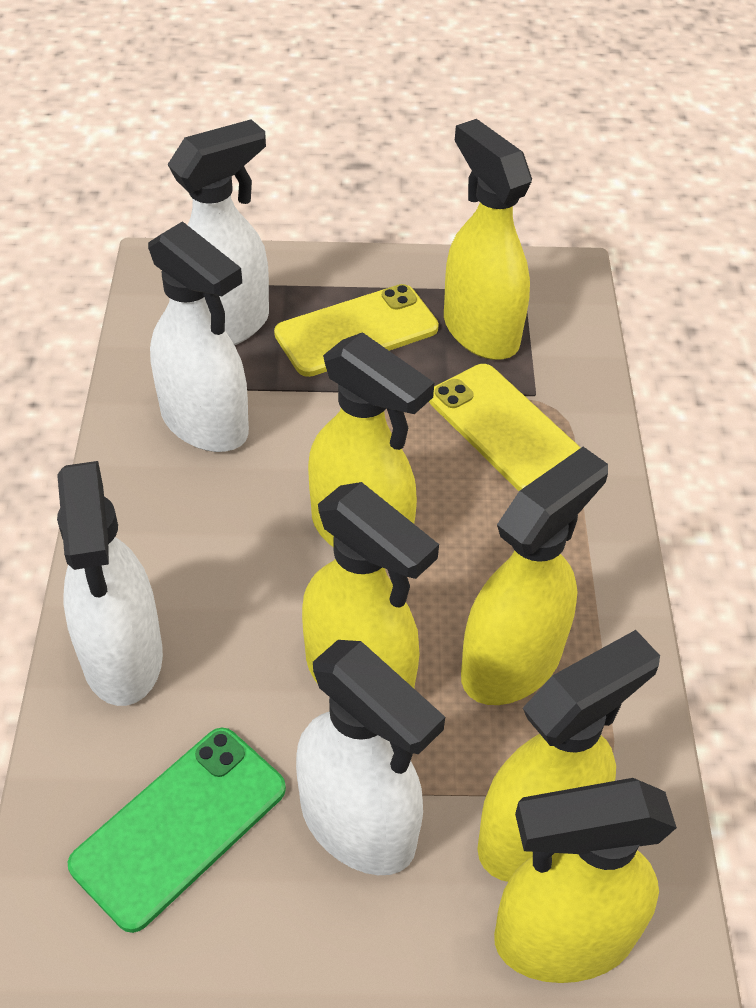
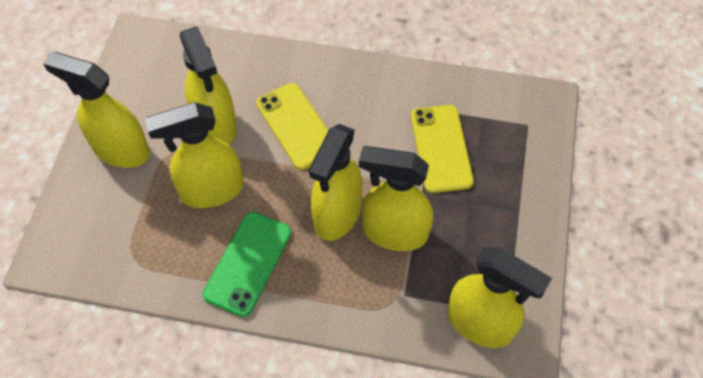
white spray bottle: [57,461,163,706] [148,221,249,452] [167,119,269,345] [296,640,445,875] = 4 -> none = 0

